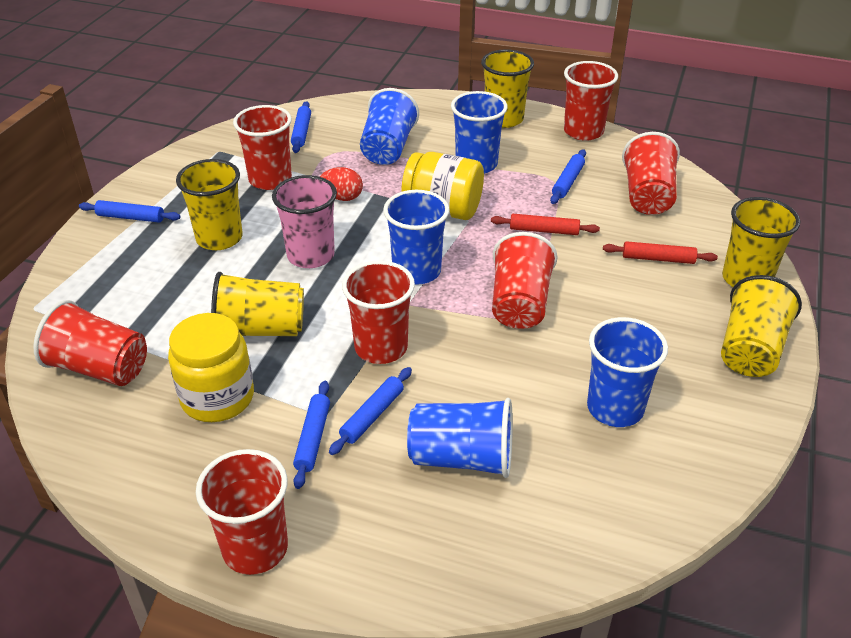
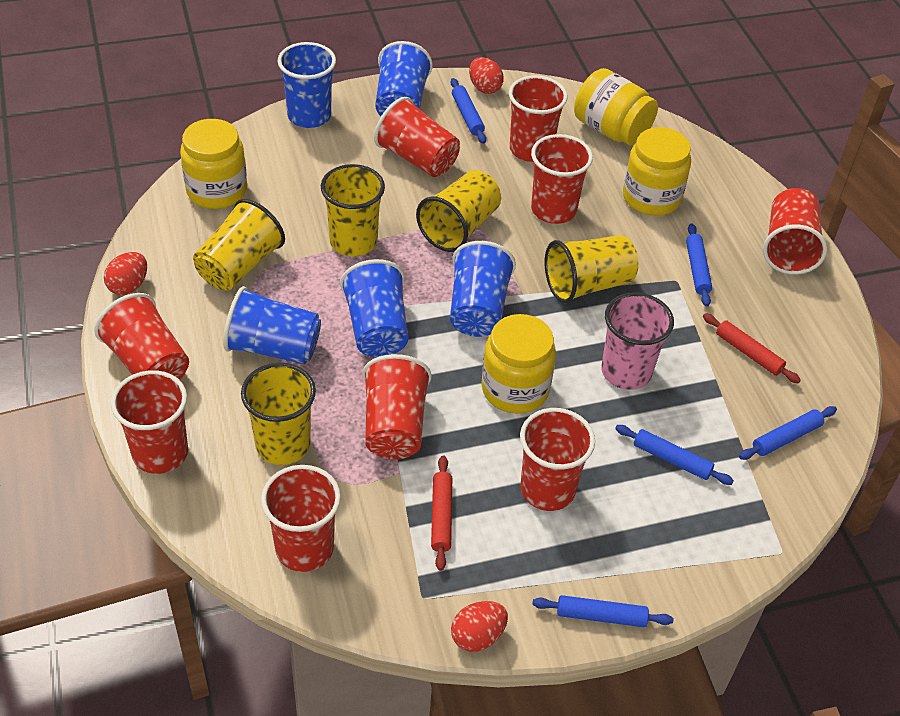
red cup: [33,300,147,386] [196,449,288,575] [233,105,292,190] [342,261,415,364] [492,232,557,329] [564,61,618,141] [622,132,680,215] = 7 -> [94,293,189,380] [111,370,188,474] [261,465,341,572] [362,354,432,459] [374,97,460,177] [509,75,568,162] [520,408,595,511] [531,134,593,224] [763,188,827,275] = 9
red egg: [320,167,363,201] = 1 -> [104,252,147,295] [451,601,508,652] [469,57,504,94] = 3
yellow jar: [168,313,254,422] [402,152,484,220] = 2 -> [180,119,247,209] [481,314,556,414] [574,68,658,145] [623,127,691,216] = 4

